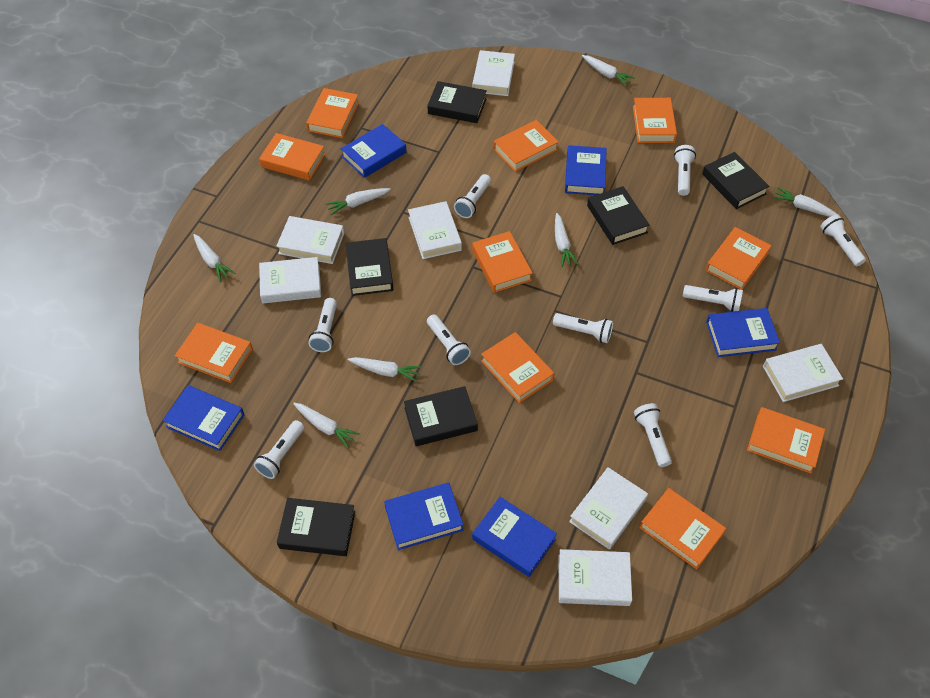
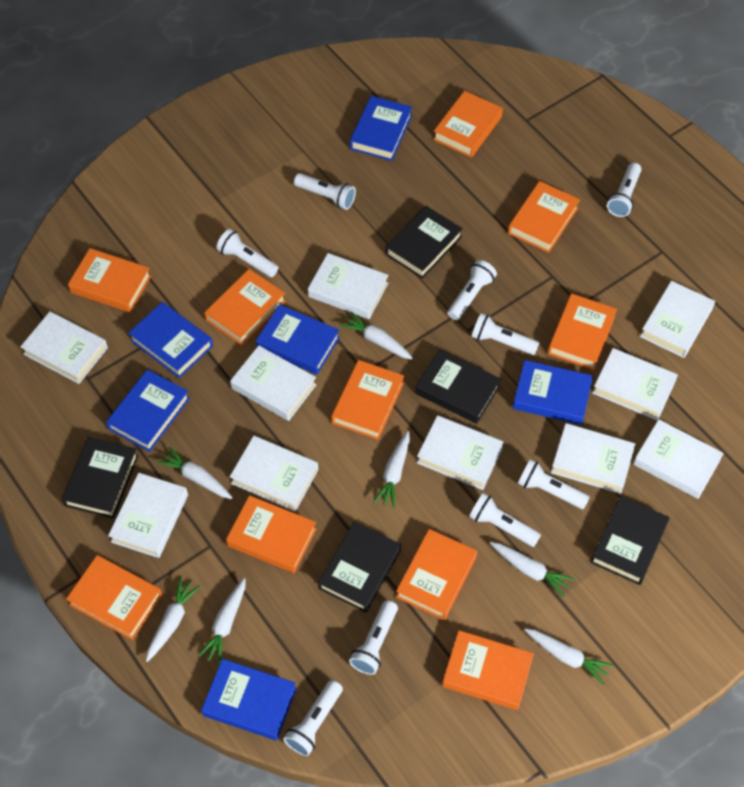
black book: [277,498,355,556] [345,238,393,296] [404,386,478,446] [427,81,487,123] [587,186,650,245] [702,152,770,209] = 6 -> [62,437,139,519] [318,522,401,612] [386,206,463,279] [415,349,501,424] [590,496,670,585] = 5
white book: [259,257,321,303] [276,216,344,264] [408,201,462,259] [472,50,515,96] [559,549,632,606] [569,467,648,550] [763,344,843,402] = 7 -> [20,311,108,384] [108,473,188,558] [230,345,317,421] [230,436,318,512] [308,253,389,319] [417,415,503,490] [551,423,635,494] [592,348,678,421] [633,419,724,499] [640,281,715,358] = 10

